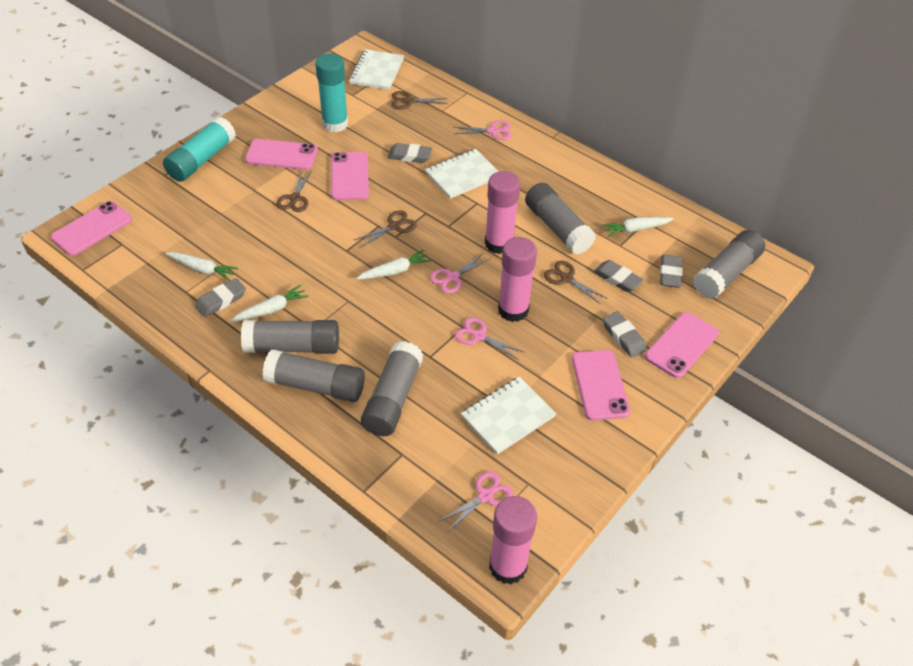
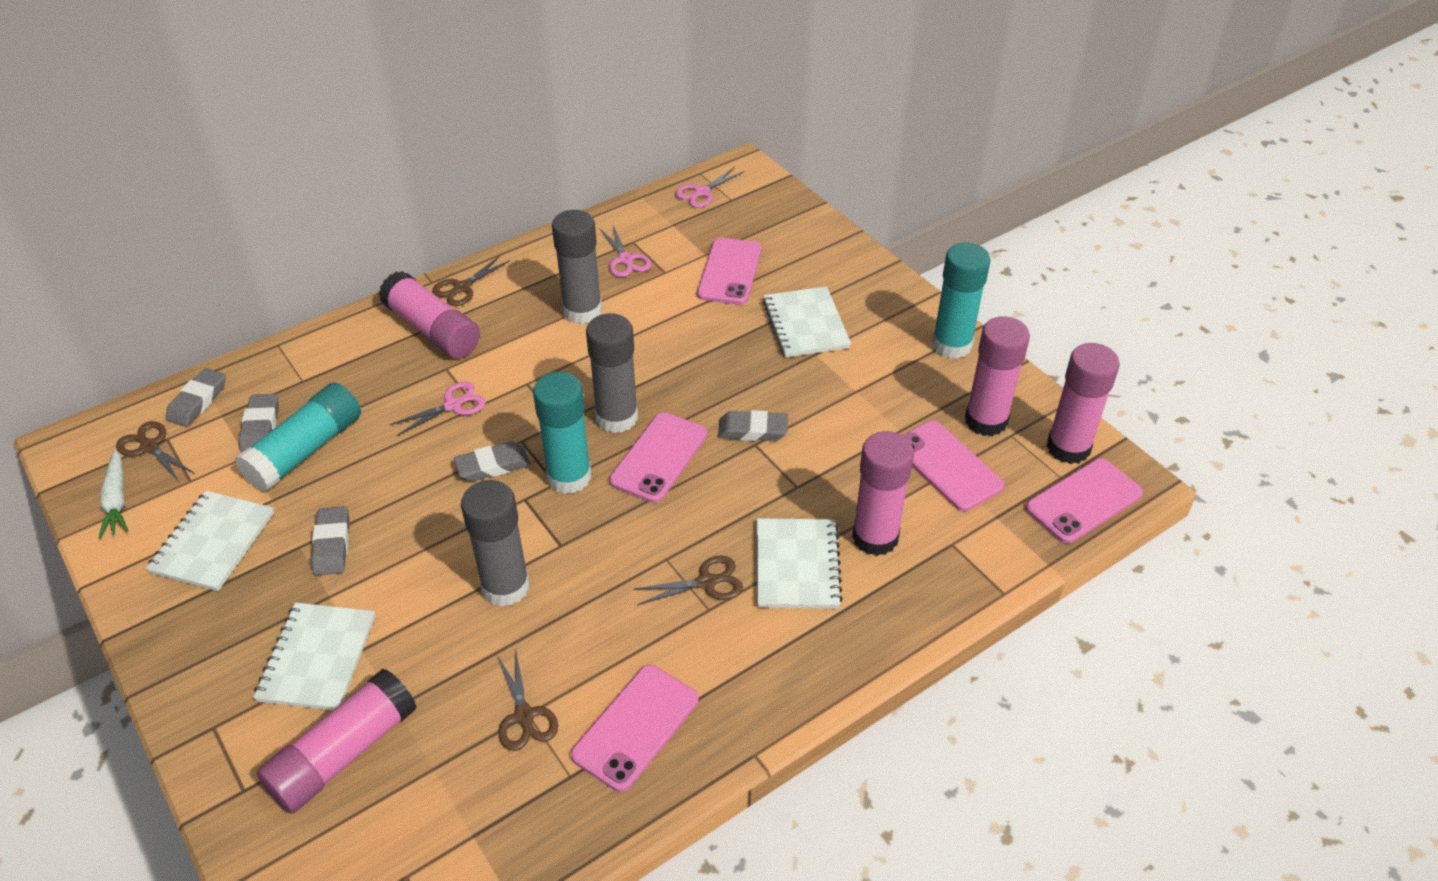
grey glue stick: [241,320,339,354] [262,349,365,402] [361,341,424,436] [525,183,596,255] [693,230,765,299] = 5 -> [461,480,530,607] [552,210,602,324] [586,313,638,433] = 3
pink glue stick: [485,171,520,254] [489,496,537,584] [498,237,537,322] = 3 -> [257,669,417,814] [379,271,480,358] [852,431,914,556] [965,316,1030,436] [1046,343,1120,464] = 5
pink scissors: [430,253,490,294] [438,472,513,531] [454,121,512,140] [455,317,524,360] = 4 -> [389,381,486,436] [600,225,651,277] [675,167,745,208] = 3
turquoise glue stick: [163,117,236,182] [315,54,348,132] = 2 -> [235,383,361,492] [533,372,591,494] [932,243,991,359] = 3
white carrot: [166,252,238,281] [230,285,309,322] [356,250,431,280] [602,217,674,237] = 4 -> [98,450,128,538] = 1
white notebook: [349,49,404,90] [425,149,499,199] [461,377,556,455] = 3 -> [146,491,274,591] [253,603,376,710] [757,518,843,609] [763,286,851,358] = 4

